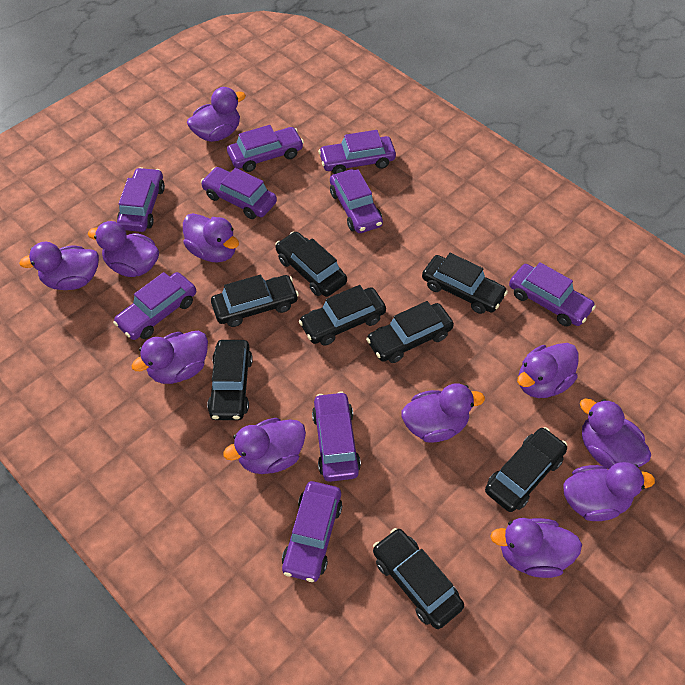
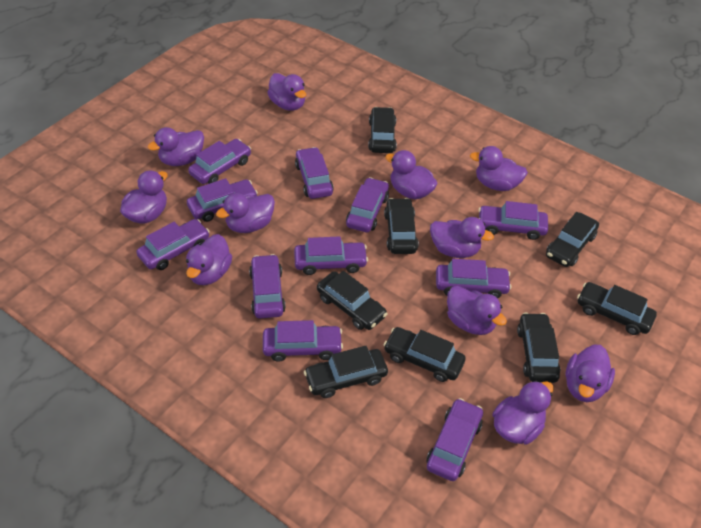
purple car: [113,272,196,340] [117,167,165,232] [201,167,277,219] [227,125,304,172] [282,481,342,582] [312,391,361,482] [318,130,396,174] [330,169,383,233] [509,262,596,326] = 9 -> [137,219,210,270] [187,178,258,222] [188,139,251,184] [249,254,286,318] [263,320,343,362] [294,236,368,275] [295,147,334,199] [346,177,389,232] [426,398,483,481] [436,259,512,298] [478,201,548,240] = 11

